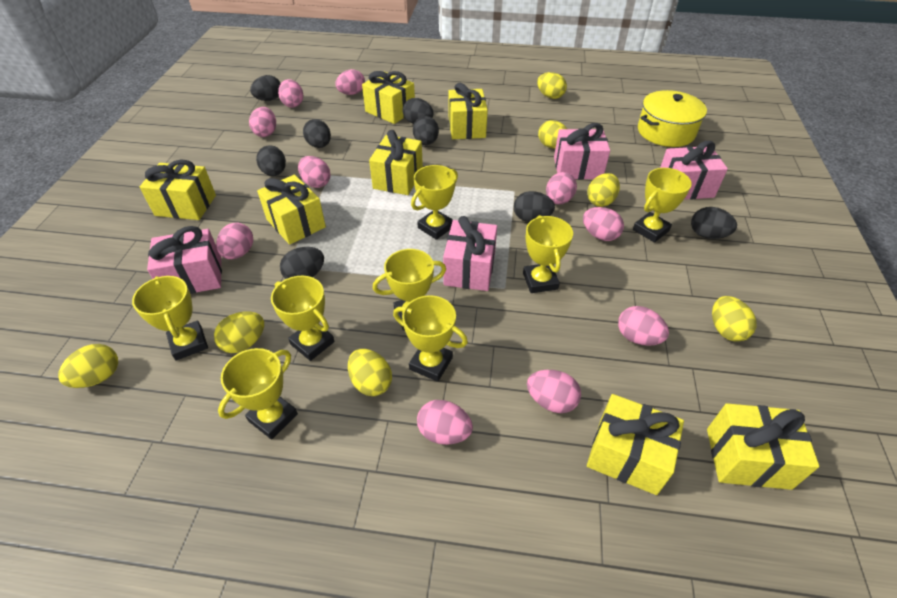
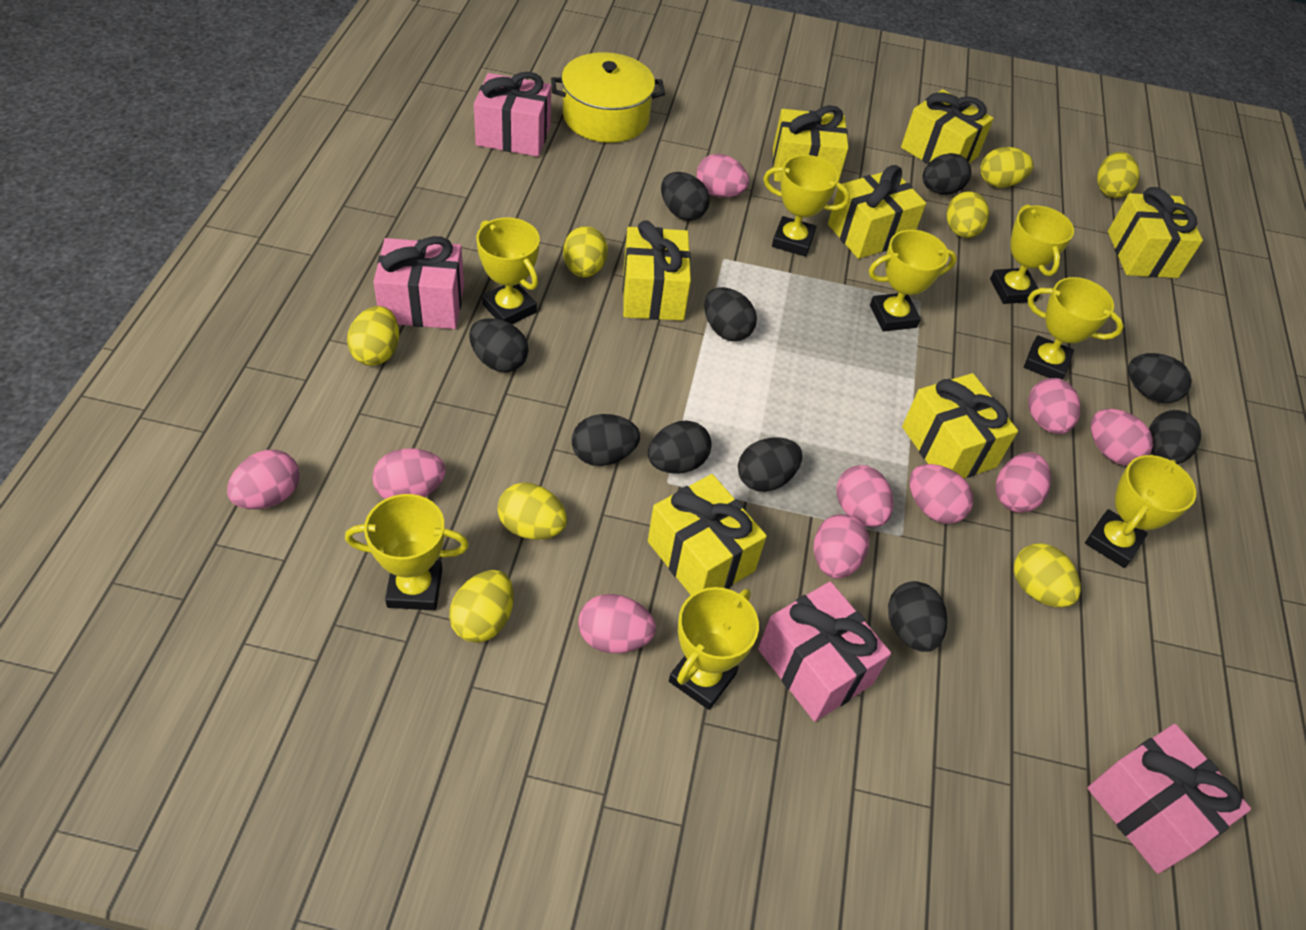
black egg: [250,75,281,101] [256,145,286,176] [280,247,324,279] [303,119,331,148] [402,98,434,124] [413,116,439,145] [514,191,555,222] [691,207,737,239] = 8 -> [469,318,528,372] [572,414,640,466] [648,420,712,474] [661,172,710,221] [704,287,757,341] [738,437,802,492] [888,581,947,652] [922,153,971,195] [1128,353,1192,403] [1149,410,1201,464] = 10
yellow egg: [58,344,118,388] [214,311,264,353] [348,349,392,396] [537,72,567,99] [538,120,567,149] [587,173,620,207] [712,296,757,342] = 7 -> [347,306,399,366] [449,570,514,643] [498,482,567,540] [563,226,608,277] [947,191,989,238] [980,147,1034,188] [1014,543,1081,608] [1097,152,1139,198] = 8

